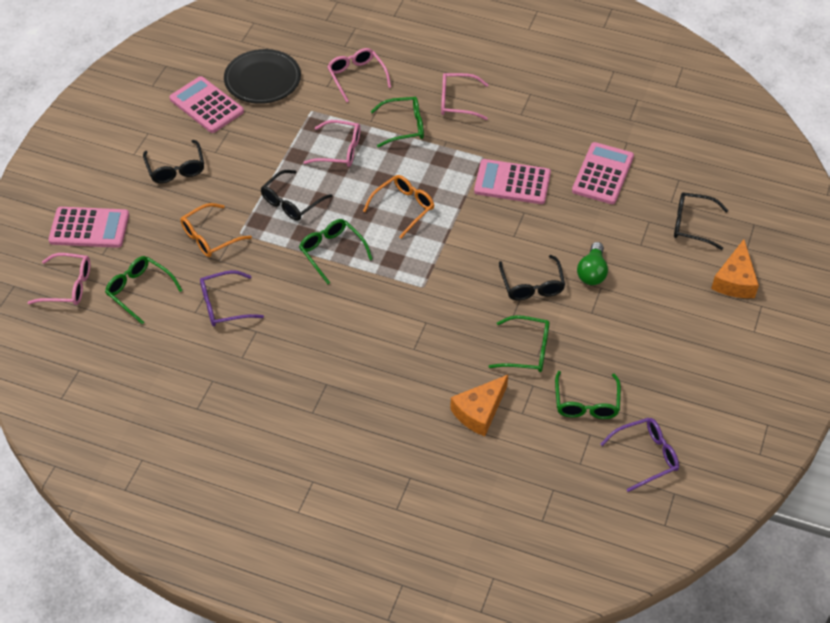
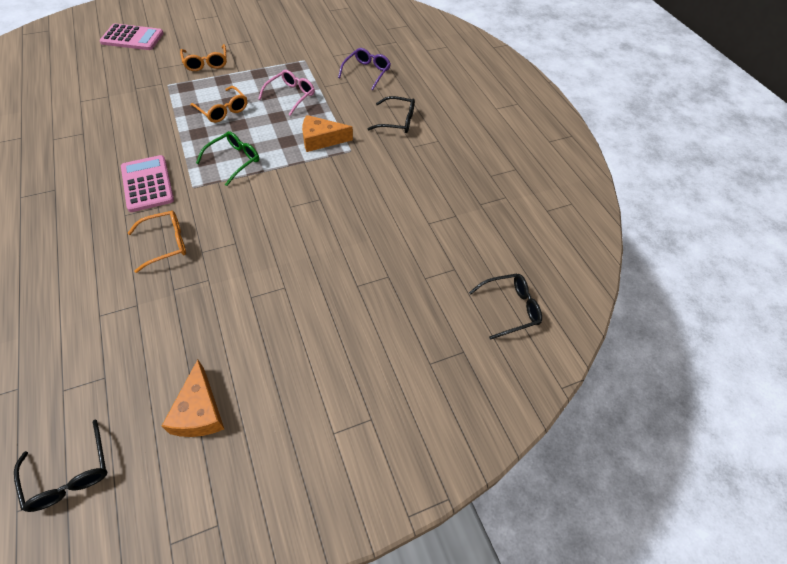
black glasses: [143,140,204,183] [261,170,333,221] [499,255,565,300] [674,192,728,250] = 4 -> [14,420,107,512] [367,96,415,133] [469,273,542,340] = 3
black plate: [224,49,301,104] = 1 -> none = 0
green glasses: [105,256,183,324] [299,219,373,284] [371,97,424,147] [488,315,550,372] [555,371,621,419] = 5 -> [196,131,259,186] = 1
green light bulb: [577,242,608,285] = 1 -> none = 0
orange glasses: [180,203,252,257] [363,175,434,238] = 2 -> [128,210,186,273] [180,44,227,71] [190,86,247,123] = 3
pink calculator: [48,207,129,248] [169,76,244,133] [474,159,551,204] [572,142,634,204] = 4 -> [100,23,164,50] [121,155,174,212] = 2
pink glasses: [28,253,90,305] [303,120,360,167] [327,48,391,102] [441,73,488,120] = 4 -> [258,70,315,116] = 1
purple glasses: [200,270,264,327] [600,418,679,492] = 2 -> [338,48,391,90] = 1

